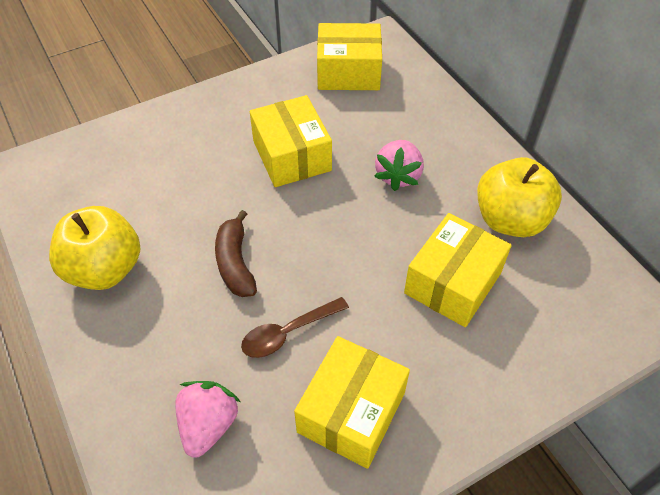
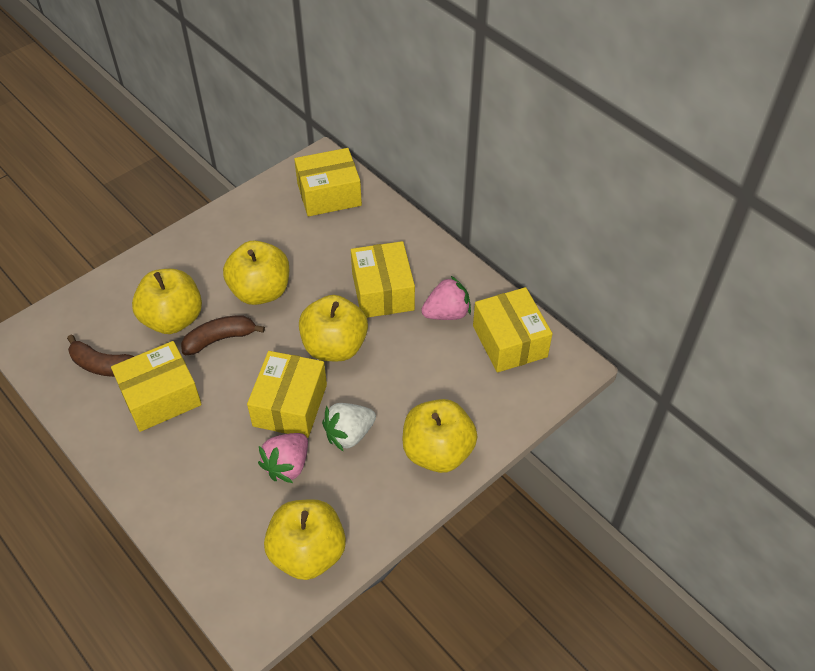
brown banana: [215,210,257,297] = 1 -> [67,335,135,377] [181,316,265,355] = 2
brown spoon: [241,297,349,358] = 1 -> none = 0
white strawberry: none = 0 -> [322,403,376,452] = 1
yellow apple: [49,206,140,290] [477,157,562,237] = 2 -> [132,269,202,334] [223,240,290,305] [264,499,346,580] [299,295,368,361] [402,399,477,473] = 5
yellow box: [250,95,332,187] [294,336,410,469] [317,23,382,90] [404,213,512,327] = 4 -> [111,341,202,432] [247,351,327,438] [294,148,362,217] [351,241,415,318] [473,287,553,373] = 5

